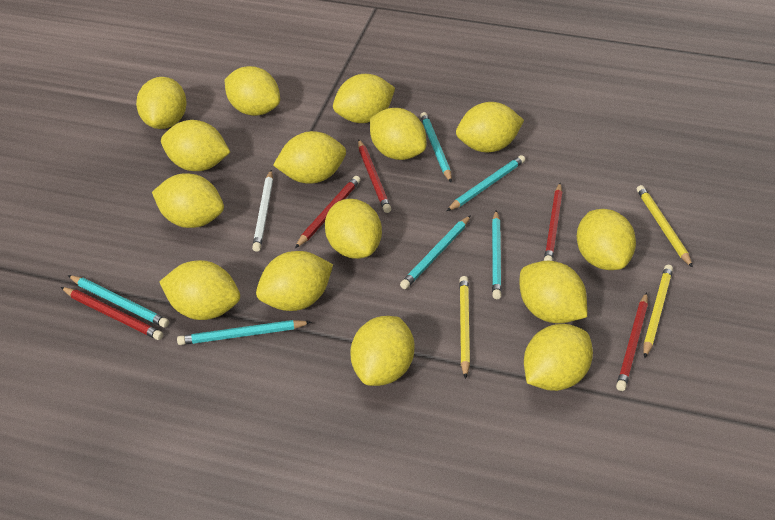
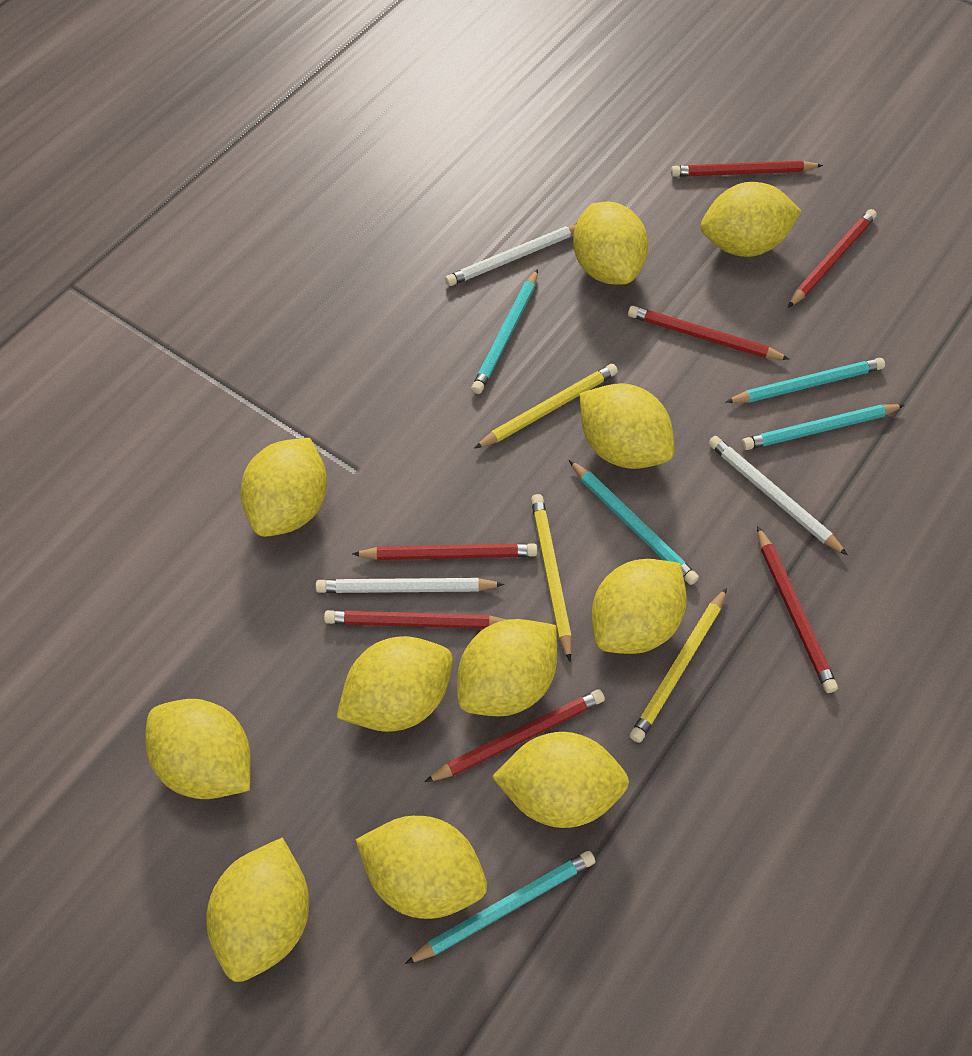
red pencil: [61,287,163,340] [295,176,361,248] [358,139,391,213] [544,183,562,261] [616,292,648,391] = 5 -> [324,610,507,629] [352,543,538,560] [425,689,605,782] [628,306,790,360] [671,161,823,177] [757,526,838,693] [788,209,877,308] = 7
turquoise pencil: [68,275,169,327] [177,320,311,345] [400,215,471,289] [420,112,452,183] [447,155,525,211] [492,210,502,299] = 6 -> [405,851,595,964] [471,269,538,394] [569,460,699,585] [726,358,885,403] [742,404,905,450] = 5
white pencil: [252,170,273,252] = 1 -> [315,578,504,593] [445,225,576,286] [708,436,848,555] = 3
yellow lemon: [136,77,187,129] [152,173,224,228] [160,260,240,320] [161,120,230,171] [225,66,280,116] [256,251,333,311] [273,131,346,184] [325,199,382,259] [333,74,395,123] [350,316,414,386] [370,108,426,160] [456,102,524,152] [520,260,587,324] [524,324,593,391] [577,209,636,270] = 15 -> [145,699,251,799] [206,837,309,982] [241,438,327,537] [336,636,453,732] [356,816,487,919] [457,619,557,716] [492,732,629,828] [573,202,648,285] [580,383,675,469] [592,559,687,654] [701,182,801,257] = 11

